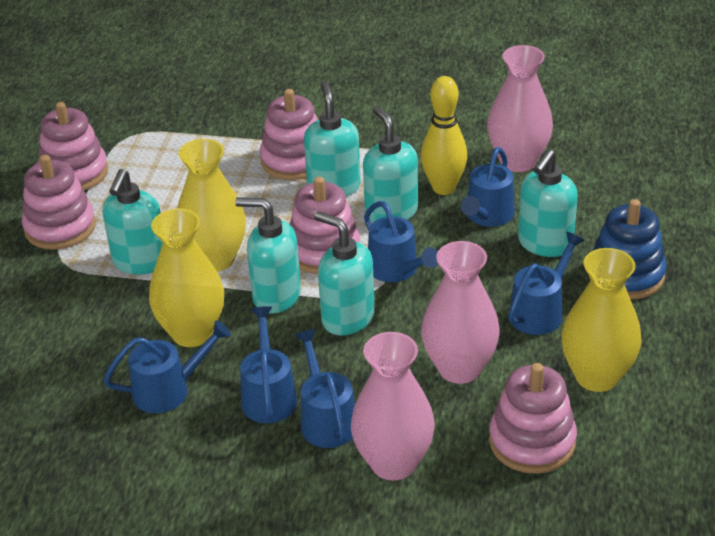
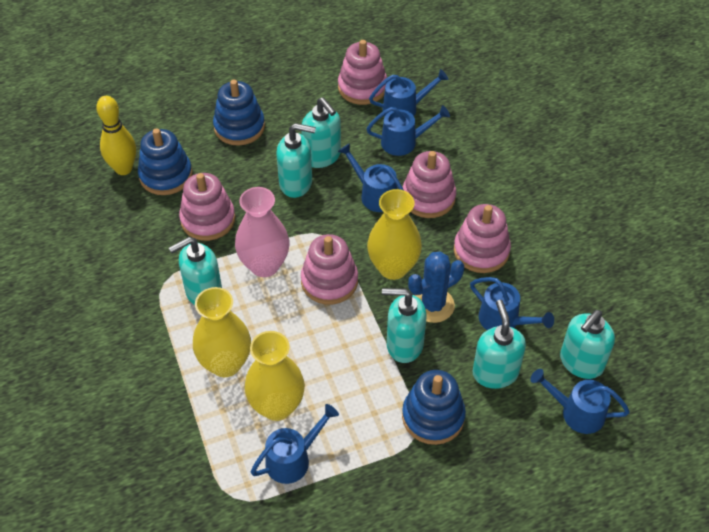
blue cactus: none = 0 -> [408,251,464,323] = 1
blue stacking toy: [589,199,667,300] = 1 -> [138,128,192,195] [213,80,265,146] [402,370,466,445] = 3
pink vase: [351,332,435,481] [421,241,500,384] [487,45,553,172] = 3 -> [235,187,289,277] = 1

